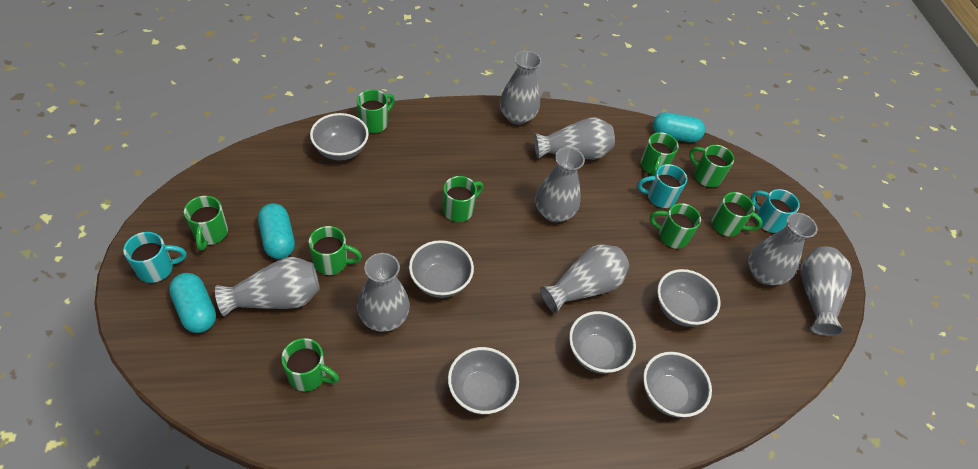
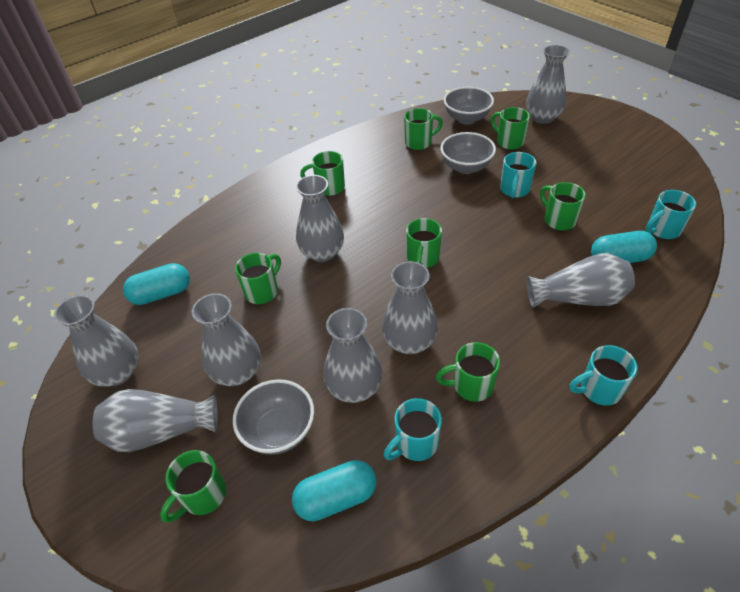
green mug: [184,196,228,251] [281,338,339,391] [309,226,362,275] [357,89,395,133] [443,176,484,222] [641,132,679,176] [650,203,701,249] [689,145,734,187] [712,192,762,236] = 9 -> [160,450,226,523] [235,253,281,304] [300,151,345,196] [404,108,443,150] [406,218,442,268] [436,342,500,402] [491,107,530,150] [540,182,586,230] = 8
grey bowl: [310,113,369,160] [409,240,474,298] [448,347,519,415] [569,311,636,374] [643,352,712,418] [657,269,720,327] = 6 -> [233,380,314,455] [440,132,496,174] [444,87,494,124] = 3
turquoise mug: [123,232,186,283] [637,164,687,208] [751,189,800,233] = 3 -> [384,398,442,461] [500,152,536,198] [569,345,637,406] [646,190,696,239] = 4

